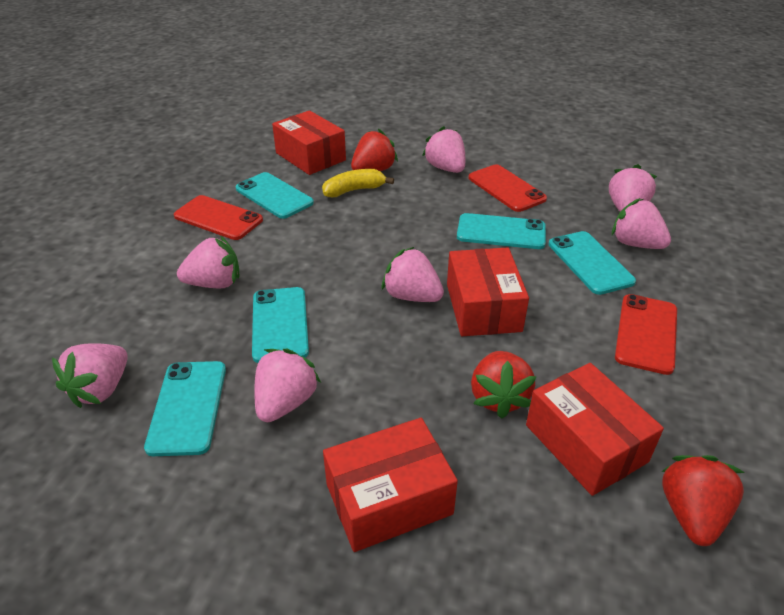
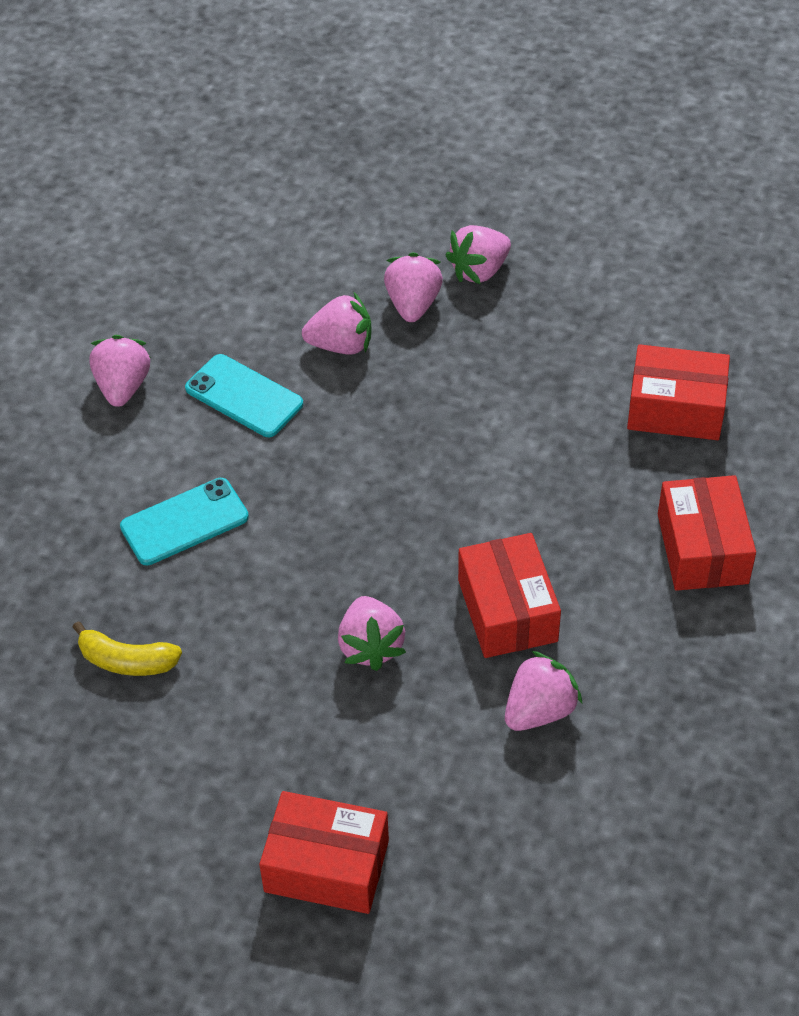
pink strawberry: [52,343,128,408] [177,236,239,288] [254,349,321,422] [382,247,444,302] [422,126,465,173] [609,164,657,212] [612,198,671,249] = 7 -> [89,335,151,407] [302,292,372,355] [338,596,406,671] [384,252,443,322] [445,225,511,284] [505,651,583,731] = 6
red phone: [174,195,263,240] [468,164,547,212] [615,294,677,375] = 3 -> none = 0
red strawberry: [351,129,398,171] [471,351,537,419] [662,455,745,546] = 3 -> none = 0
turquoise phone: [144,361,226,456] [236,172,314,219] [252,287,309,363] [457,213,546,249] [548,231,636,295] = 5 -> [120,478,249,565] [185,354,303,437] = 2

